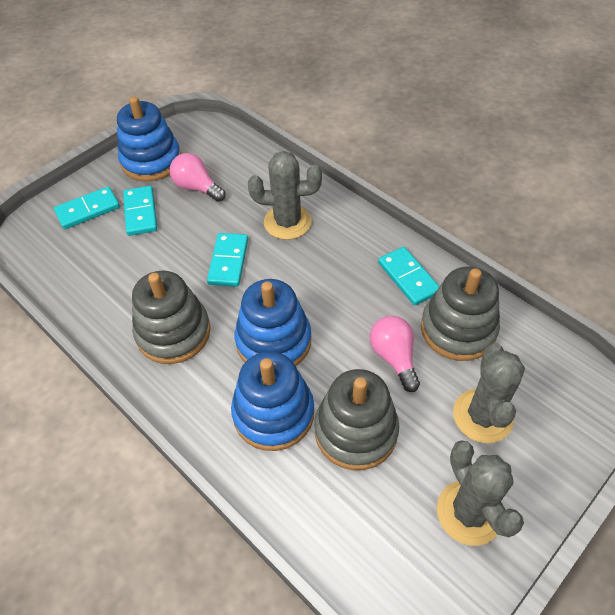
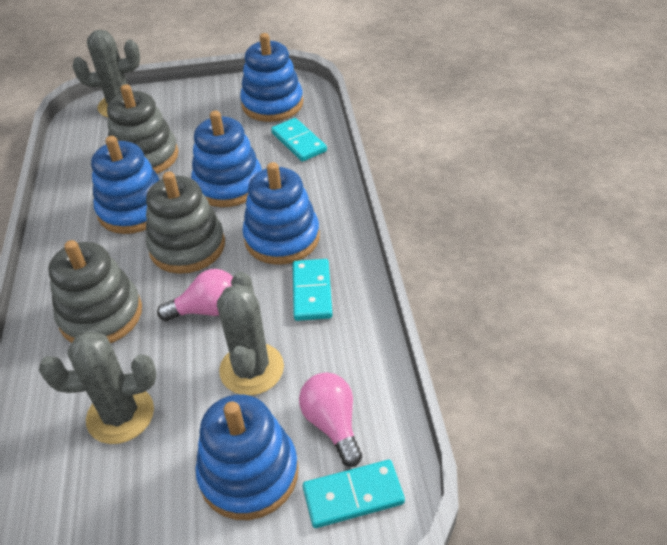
blue stacking toy: [117,96,181,182] [231,351,314,451] [235,279,311,366] = 3 -> [91,136,159,234] [191,111,262,207] [195,394,299,520] [240,33,303,122] [242,162,320,265] = 5
turquoise domino: [54,186,120,229] [123,186,157,236] [207,233,248,287] [378,247,439,306] = 4 -> [271,118,327,162] [293,259,332,321] [303,460,405,528] = 3

